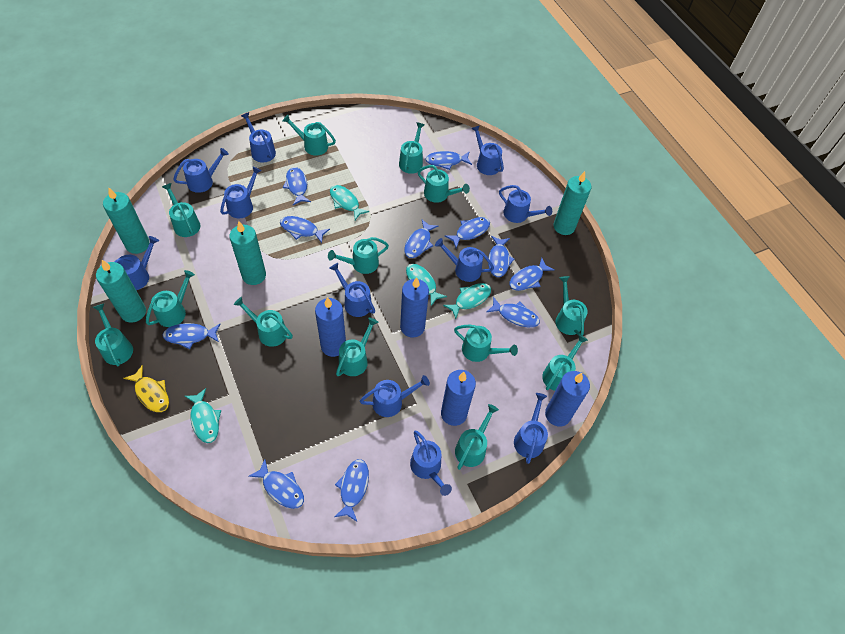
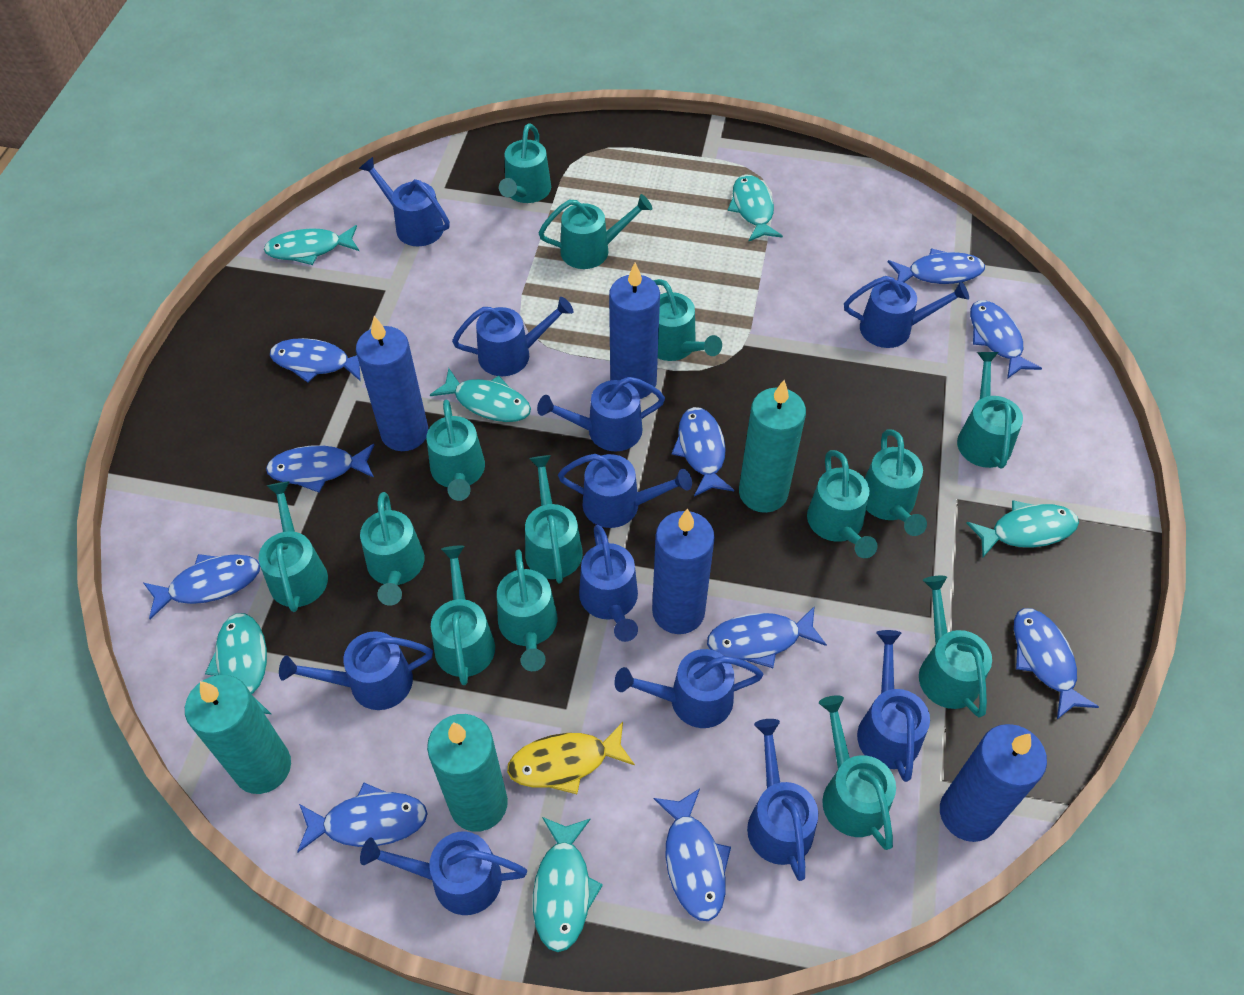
blue fish: [163,323,220,349] [249,460,304,509] [280,216,330,243] [283,167,311,205] [334,459,369,521] [404,219,438,258] [425,151,472,170] [445,217,490,248] [487,297,540,327] [488,236,514,277] [510,258,555,291] = 11 -> [144,554,260,619] [266,444,374,492] [270,338,361,383] [297,783,428,852] [653,788,731,921] [672,407,734,496] [707,606,827,668] [888,248,985,284] [970,300,1042,379] [1014,608,1099,719] = 10
turquoise candle: [96,260,146,323] [103,187,150,254] [229,221,266,285] [553,171,591,235] = 4 -> [185,675,291,794] [427,714,508,832] [739,380,806,513] = 3
turquoise fish: [185,388,221,443] [330,185,369,220] [406,264,447,306] [443,283,491,319] = 4 -> [205,613,271,714] [264,225,359,265] [430,368,531,422] [533,817,603,952] [728,174,783,242] [966,500,1079,557] = 6
turquoise watering can: [93,304,133,366] [146,270,195,327] [162,183,200,237] [234,297,293,347] [283,115,336,156] [328,237,389,274] [336,317,378,376] [399,122,425,174] [418,165,470,203] [454,324,518,362] [455,404,499,470] [542,334,588,391] [556,276,588,336] = 13 -> [259,481,328,612] [360,492,425,606] [427,399,485,501] [431,545,495,685] [497,550,557,671] [499,123,551,203] [525,455,583,583] [538,194,652,269] [653,279,722,361] [807,450,878,558] [819,695,896,850] [865,430,927,536] [919,576,992,717] [957,352,1023,469] = 14

